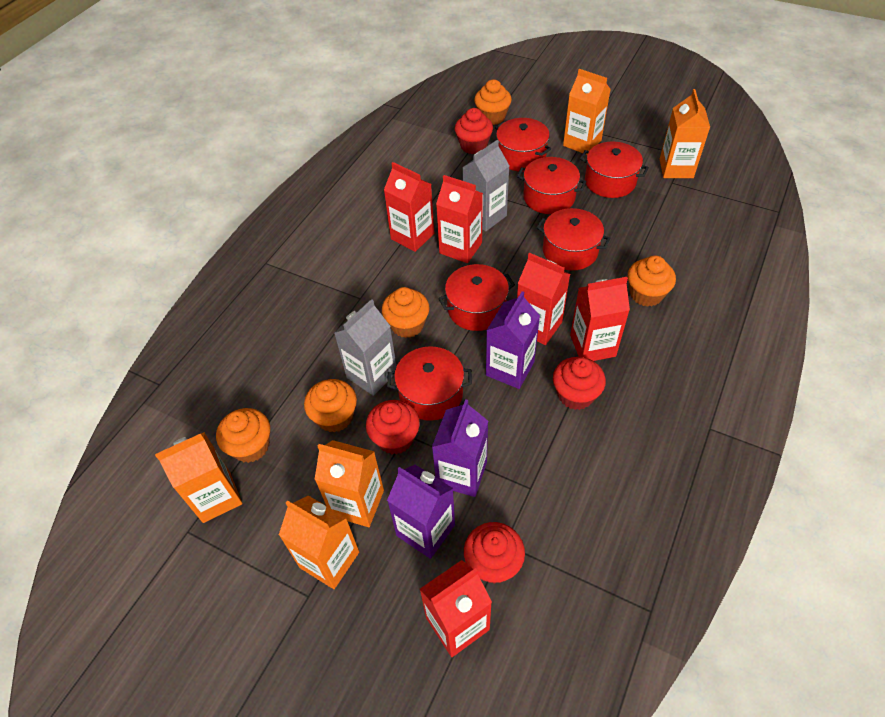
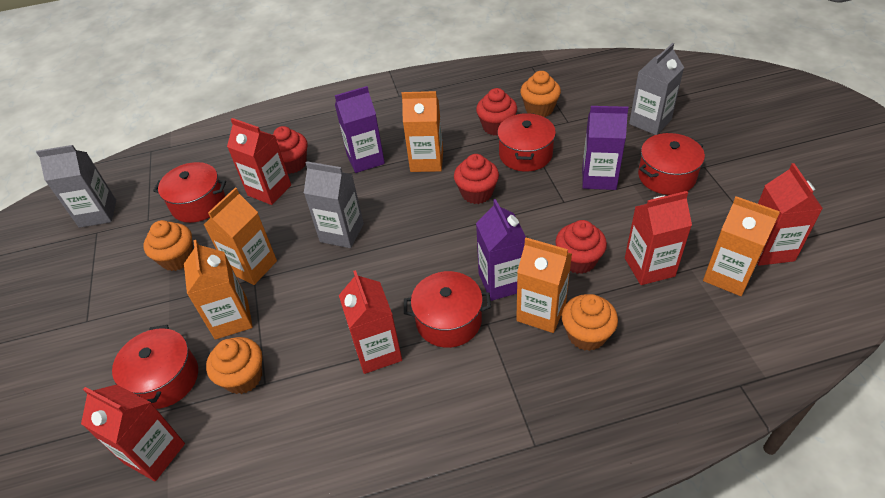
grey carton: [334,299,397,396] [462,140,509,231] = 2 -> [36,145,116,228] [304,161,364,248] [629,43,684,135] = 3
orange cupcake: [216,408,270,463] [304,379,357,433] [382,287,430,338] [474,79,512,125] [628,256,676,307] = 5 -> [143,220,193,271] [206,337,262,394] [520,71,561,117] [562,294,618,351] = 4
red pot: [387,346,472,421] [438,264,515,331] [495,118,551,172] [517,157,586,214] [536,208,611,270] [580,141,649,198] = 6 -> [112,325,198,409] [153,162,226,223] [404,271,491,348] [497,113,556,172] [638,133,705,195] = 5

